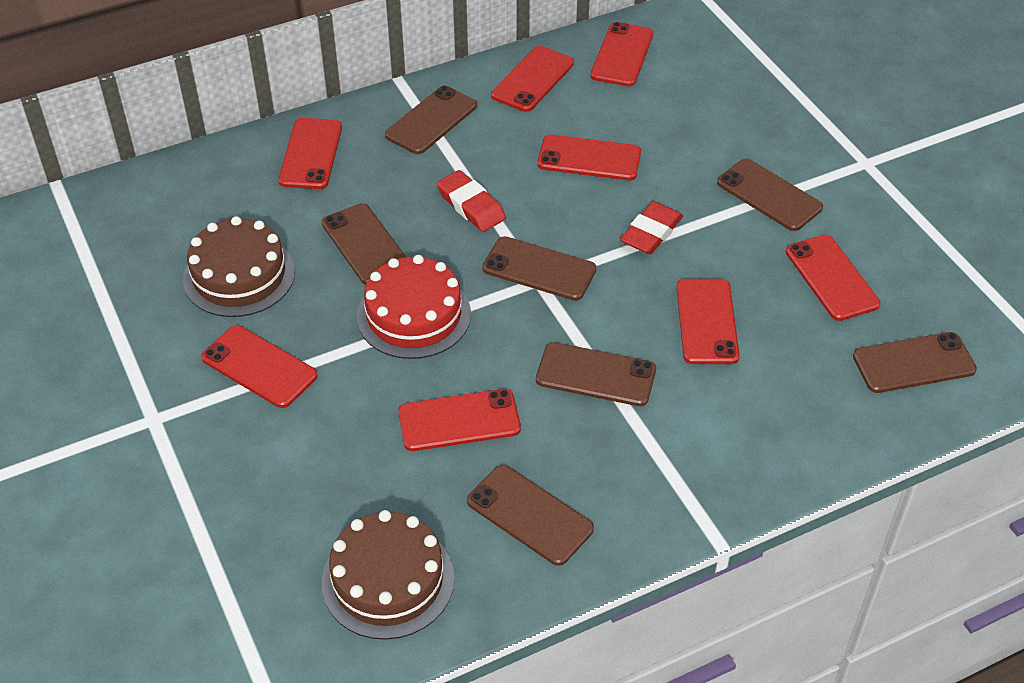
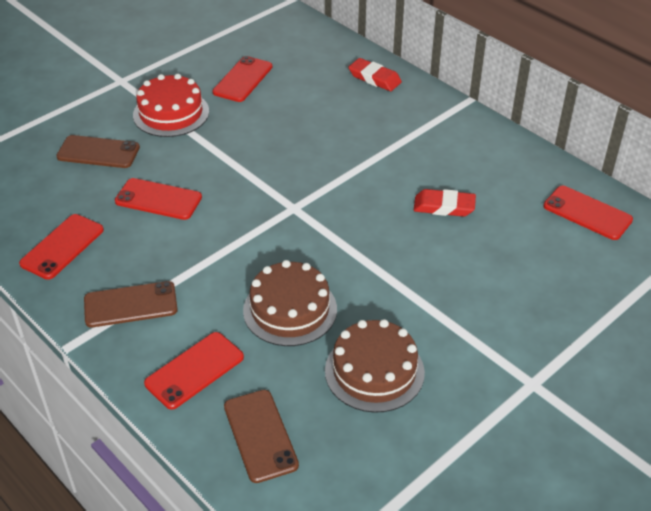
brown phone: [322,203,406,285] [385,86,477,154] [467,465,594,566] [482,236,597,301] [536,342,656,406] [717,158,823,231] [853,332,977,393] = 7 -> [56,135,140,168] [84,281,178,327] [224,390,299,483] = 3
red phone: [201,325,317,408] [278,118,342,189] [398,389,521,451] [491,46,574,112] [537,135,641,180] [590,22,653,87] [676,279,740,364] [785,235,880,321] = 8 -> [19,214,104,280] [115,178,202,220] [144,332,244,410] [212,56,272,102] [543,186,633,240] = 5

